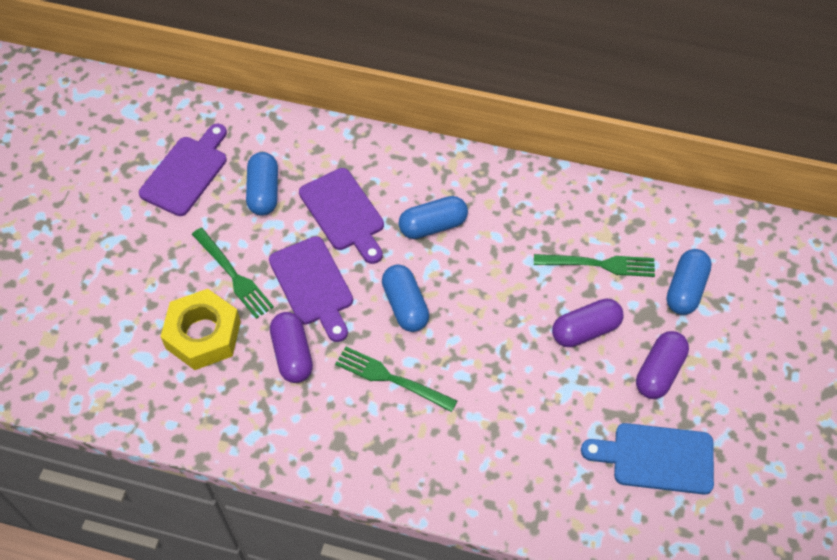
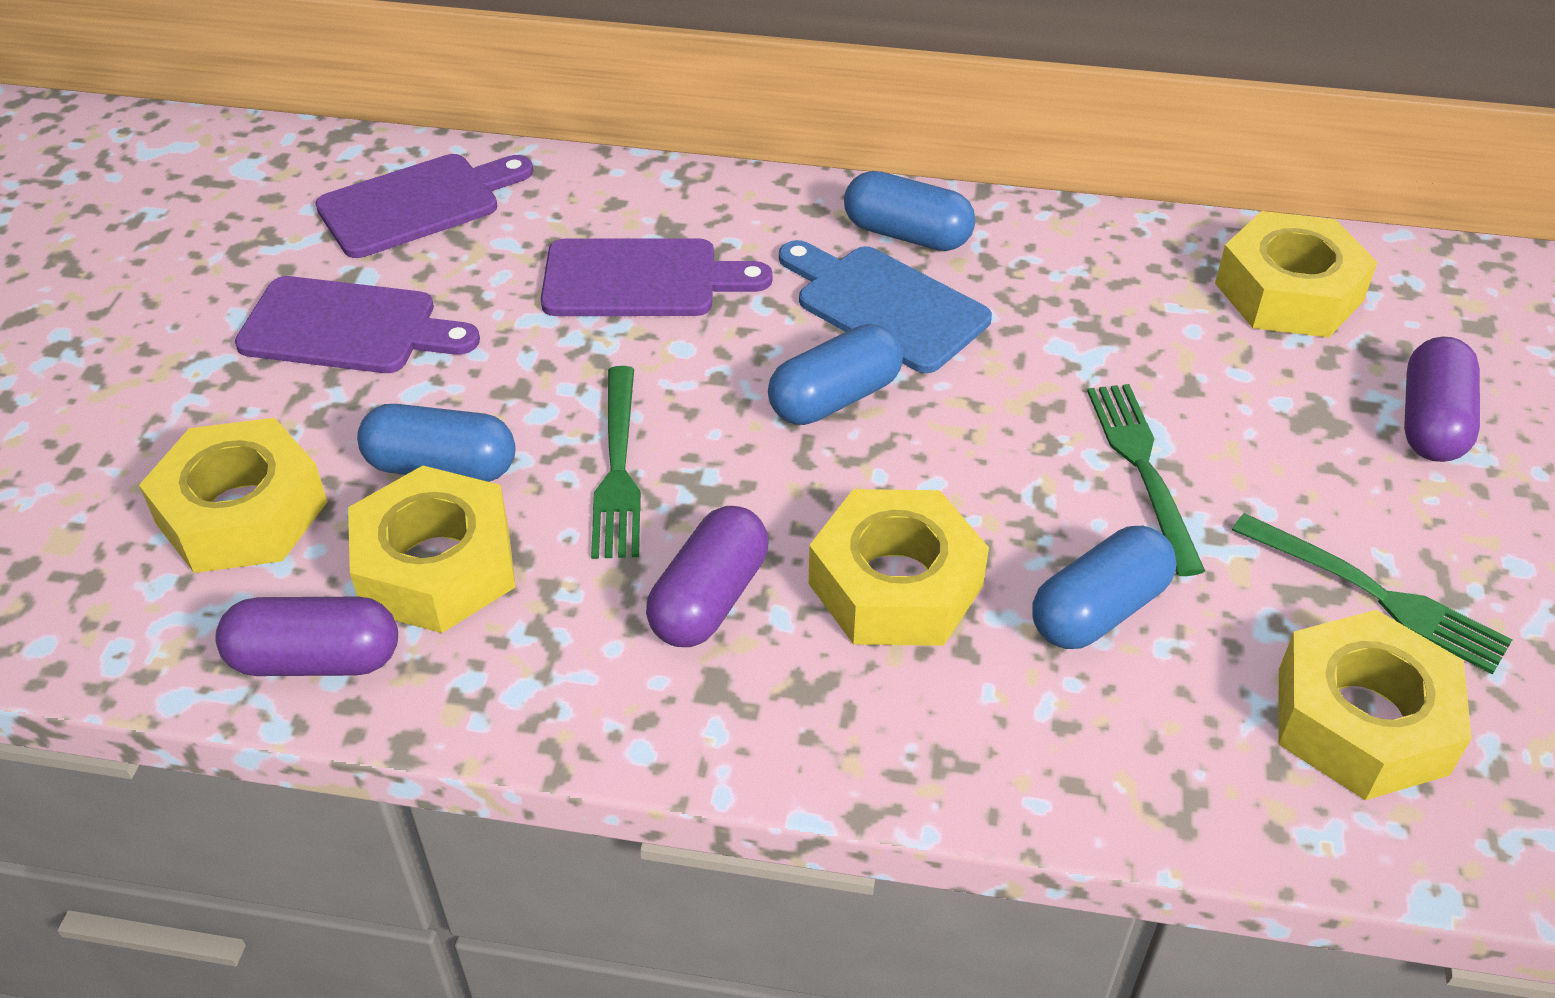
yellow nut: [160,289,241,370] = 1 -> [139,418,328,573] [348,466,516,633] [809,489,989,646] [1215,211,1378,338] [1278,610,1472,800] = 5

